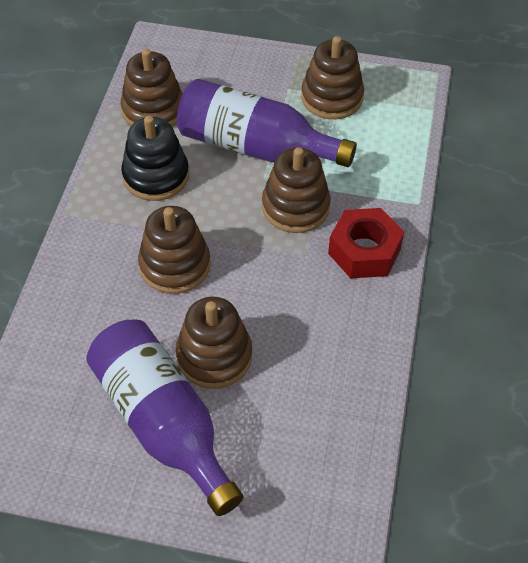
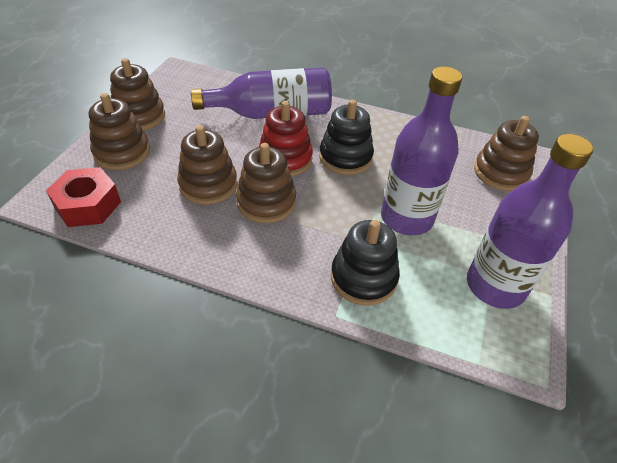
black stacking toy: [121,116,189,201] = 1 -> [319,100,374,175] [331,220,400,306] = 2
purple bottle: [86,320,243,516] [177,79,357,167] = 2 -> [191,68,332,119] [381,67,462,235] [467,134,593,309] = 3
red stacking toy: none = 0 -> [259,101,313,176] = 1

